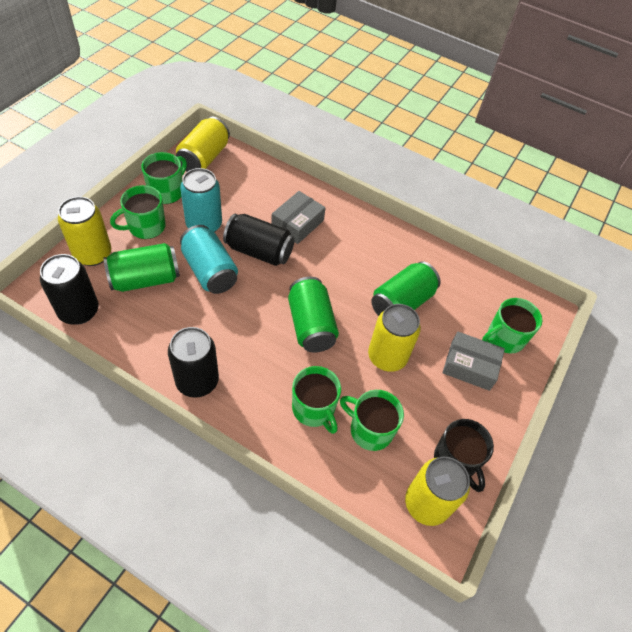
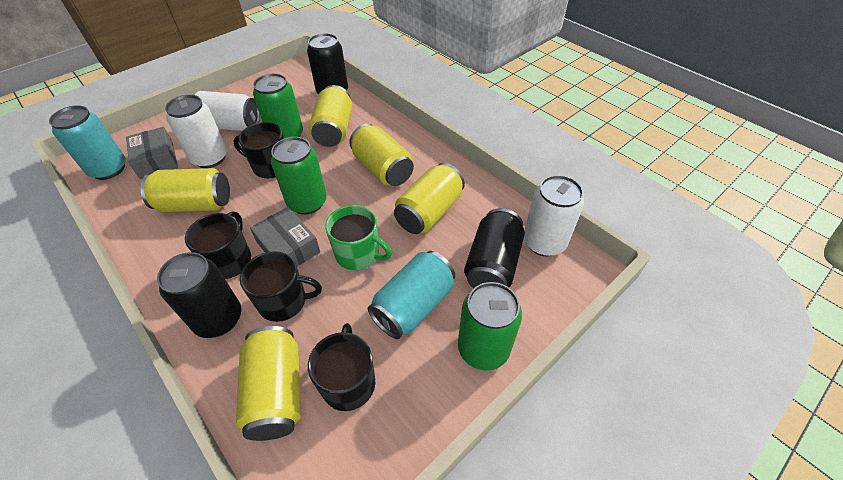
black mug: [434,419,494,492] = 1 -> [185,211,251,279] [233,122,284,179] [240,251,322,322] [308,323,375,411] = 4
green mug: [110,185,166,239] [141,152,187,204] [292,366,341,434] [340,390,404,451] [482,298,542,353] = 5 -> [325,205,392,270] = 1
white can: none = 0 -> [165,95,227,168] [195,91,260,131] [524,175,584,257] = 3
yellow can: [58,196,111,266] [176,117,230,172] [368,304,421,372] [405,457,470,526] = 4 -> [141,168,230,212] [236,326,301,441] [309,85,352,147] [349,124,414,186] [394,163,465,234] = 5

